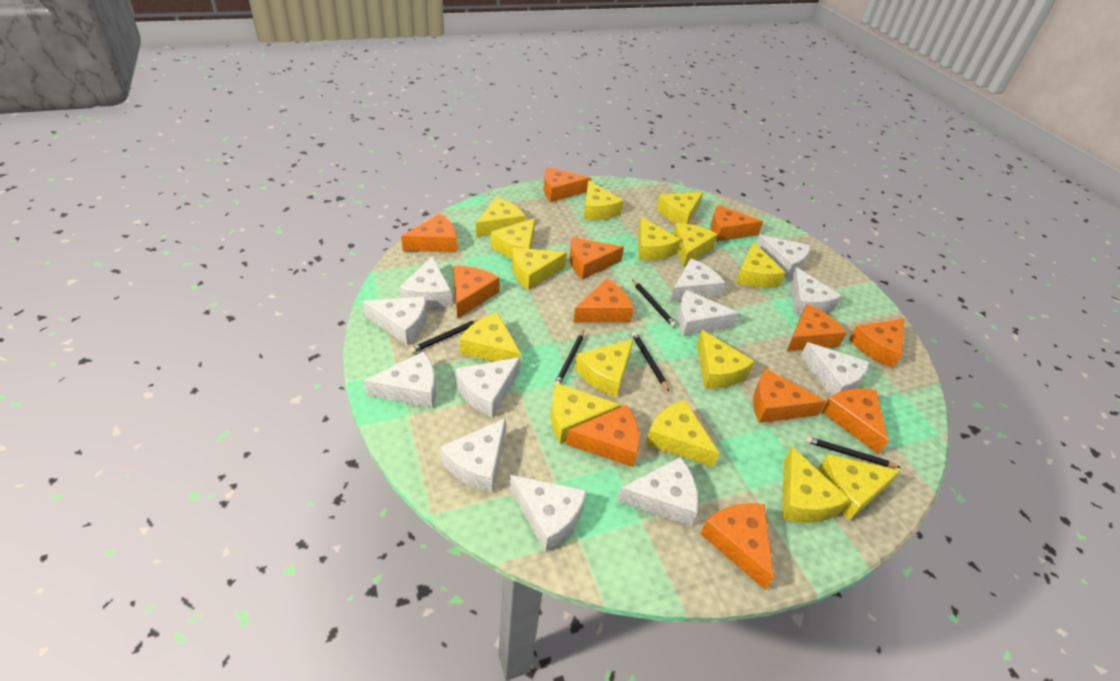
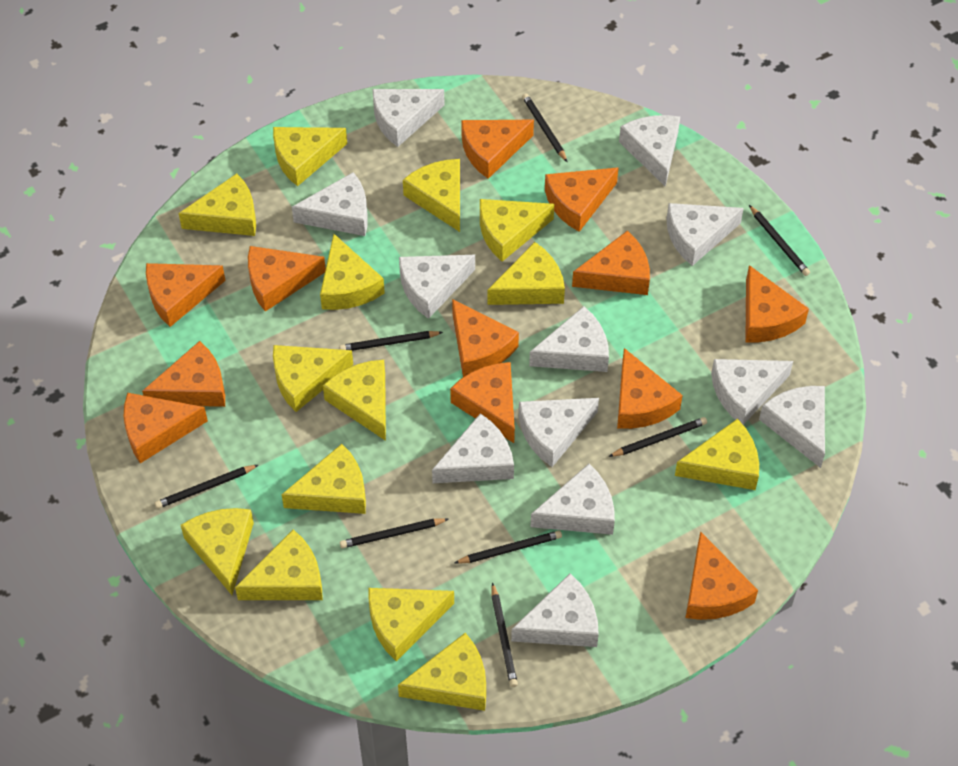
black pencil: [410,319,480,353] [554,331,584,387] [632,280,676,327] [632,332,669,391] [806,436,901,468] = 5 -> [155,465,258,509] [339,331,443,351] [340,518,448,548] [455,530,562,564] [491,582,518,687] [522,94,567,162] [608,417,707,457] [749,205,810,276] = 8
yellow cheese: [460,313,521,368] [476,197,525,237] [491,218,535,259] [512,247,567,290] [551,384,621,444] [575,339,634,398] [584,180,624,220] [638,217,681,261] [645,400,720,468] [657,192,703,224] [673,223,718,268] [697,330,755,389] [736,242,786,288] [782,447,850,523] [819,454,900,521] = 15 -> [178,174,256,236] [181,508,254,595] [235,530,323,600] [273,127,347,186] [273,345,353,412] [281,444,366,514] [320,234,385,310] [323,360,386,441] [368,588,454,661] [398,633,486,711] [403,159,460,232] [480,199,554,262] [487,242,565,305] [675,419,759,490] = 14

